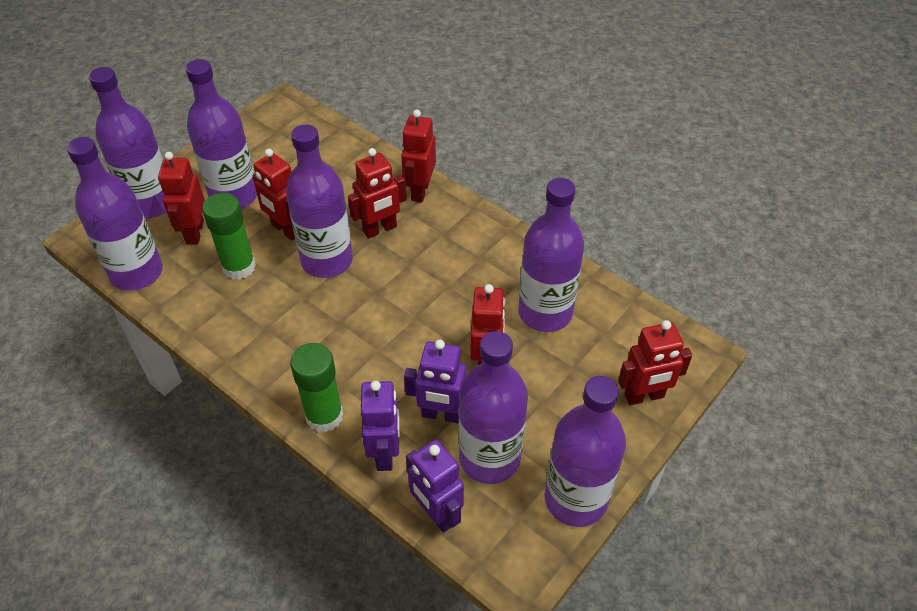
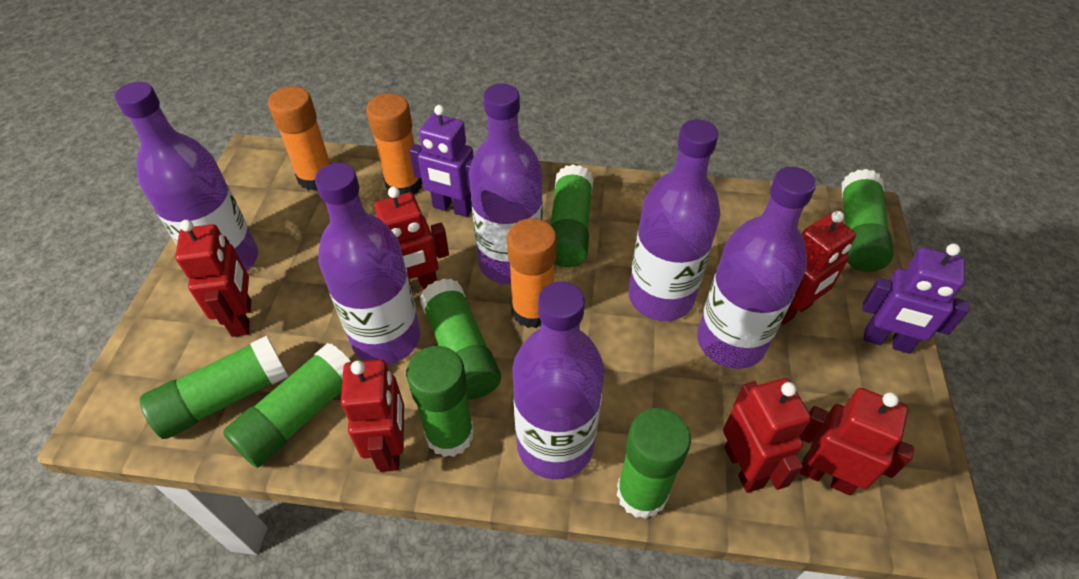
green glue stick: [202,193,256,280] [290,343,343,433] = 2 -> [140,336,288,439] [223,343,351,468] [406,346,474,457] [420,278,501,400] [550,164,594,267] [617,408,691,519] [841,169,894,272] = 7
orange glue stick: none = 0 -> [268,86,331,191] [366,93,422,195] [507,218,557,328] = 3
purple bottle: [67,137,163,291] [89,67,167,219] [186,59,257,209] [286,124,353,278] [459,331,528,484] [518,178,584,332] [544,376,626,527] = 7 -> [115,82,258,271] [315,163,421,365] [469,83,543,284] [513,282,605,480] [629,119,720,321] [697,167,816,369] = 6
purple robot: [361,381,400,471] [404,339,466,423] [406,440,464,533] = 3 -> [409,105,474,217] [862,244,969,354] = 2

